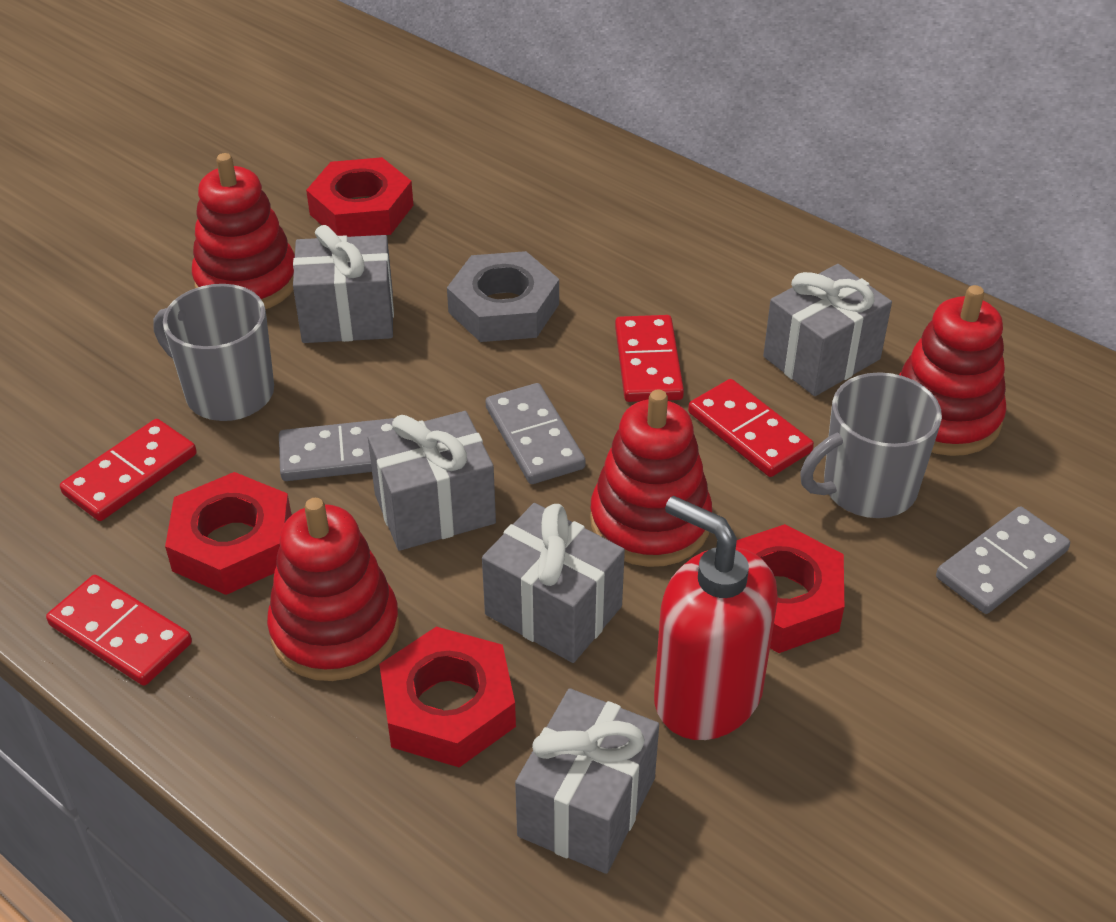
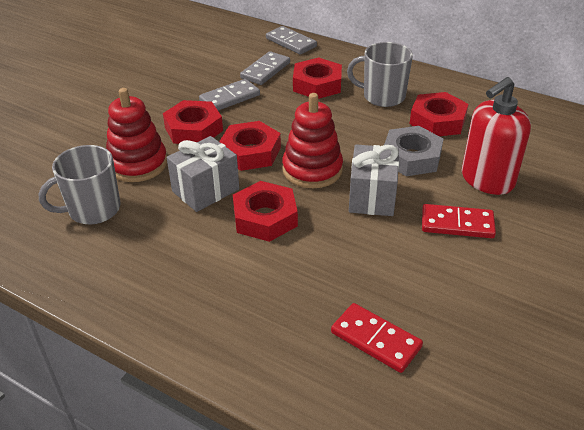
grey gift: [293,225,394,343] [368,411,496,551] [482,503,625,663] [515,688,659,874] [763,264,892,396] = 5 -> [167,136,239,212] [349,144,399,216] = 2
red domino: [46,575,192,686] [60,419,197,521] [615,315,684,402] [688,379,814,477] = 4 -> [331,303,423,373] [422,204,496,238] = 2
red nut: [165,472,292,595] [306,157,413,237] [379,626,516,767] [736,524,844,653] = 4 -> [163,100,223,144] [219,121,281,171] [233,181,298,242] [293,58,342,99] [410,92,469,136] = 5
red stacking toy: [192,153,295,309] [267,498,400,681] [590,390,712,567] [899,285,1006,456] = 4 -> [106,88,167,182] [282,93,343,188] = 2

